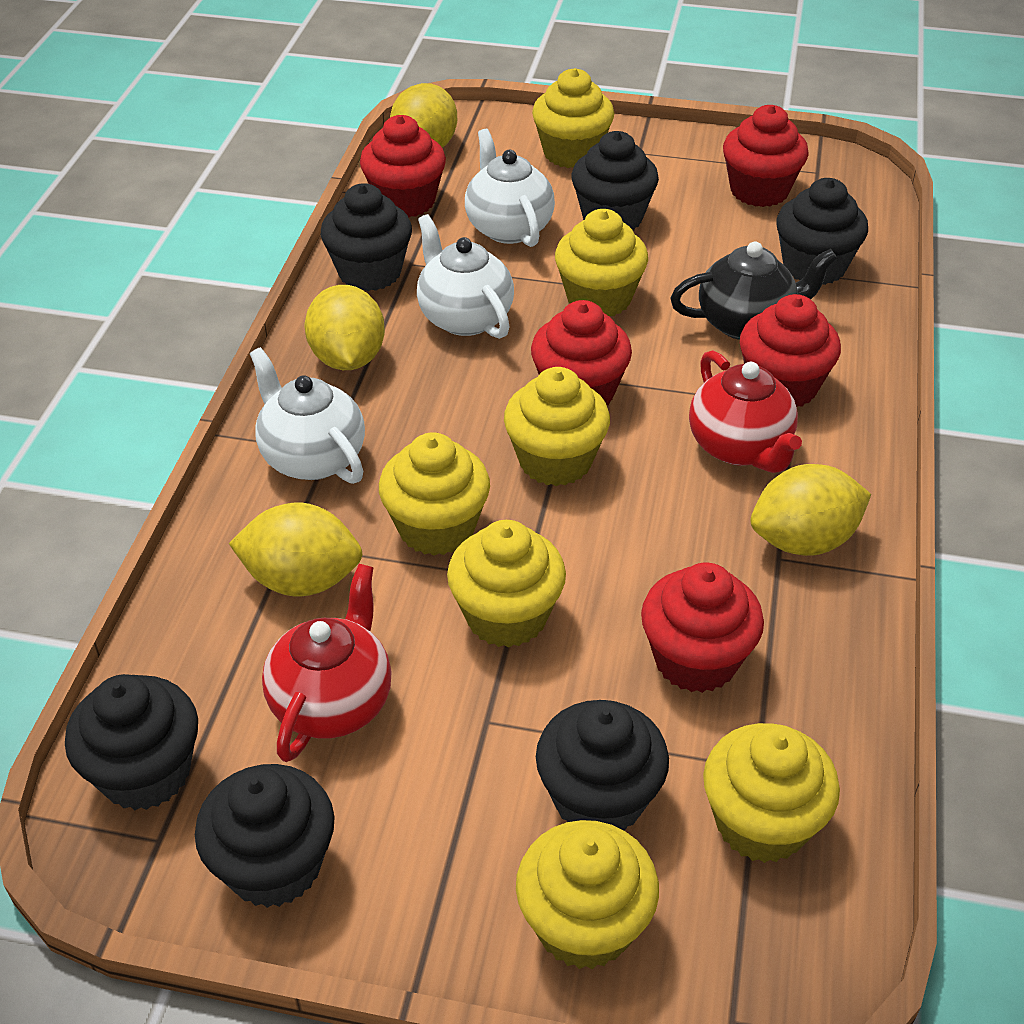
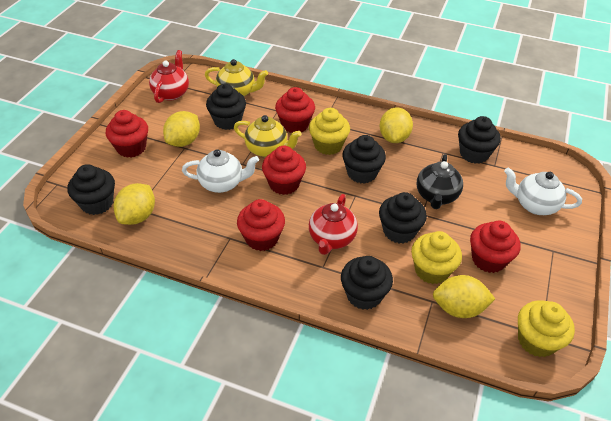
white teapot: [250,347,365,484] [417,214,514,339] [465,129,555,247] = 3 -> [182,149,259,193] [504,167,582,215] = 2
yellow cupcake: [379,432,490,556] [447,520,566,647] [504,367,610,486] [516,820,659,969] [532,68,614,168] [555,209,648,316] [703,723,840,863] = 7 -> [309,108,350,155] [411,231,462,284] [518,300,575,357] = 3
yellow teapot: none = 0 -> [205,59,268,96] [234,115,301,157] = 2

